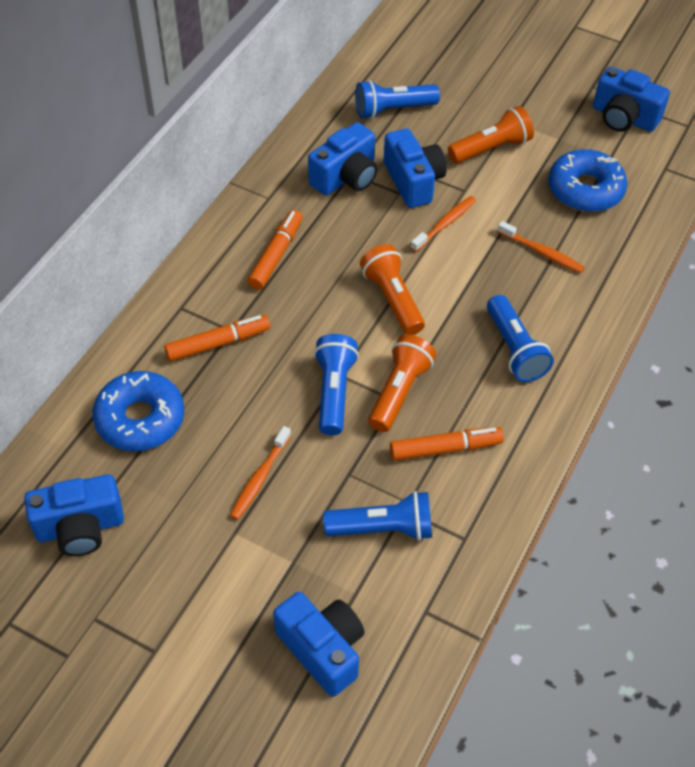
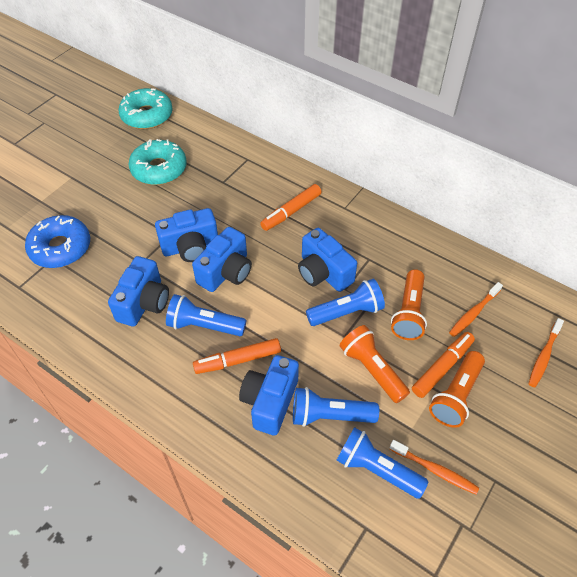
blue donut: [93,371,184,451] [548,149,627,212] = 2 -> [25,215,90,268] = 1
turquoise donut: none = 0 -> [118,88,173,129] [129,139,187,185] = 2

